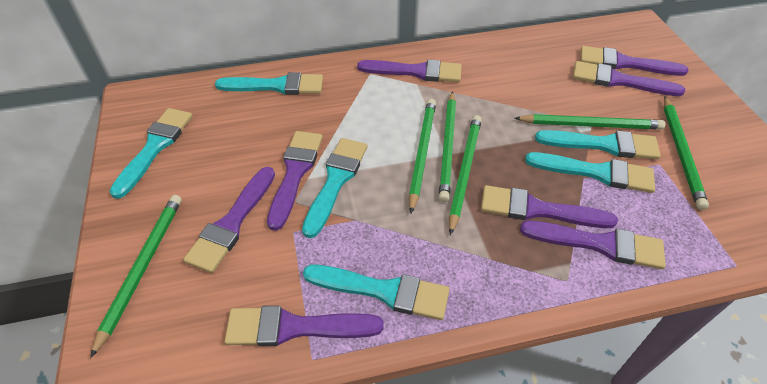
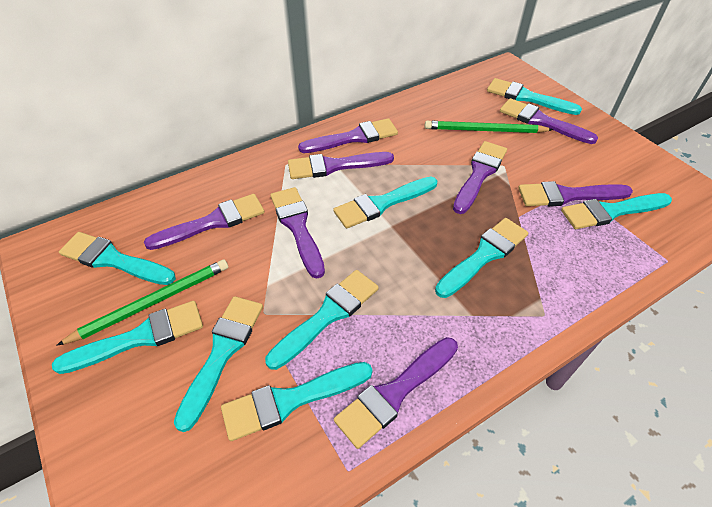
green pencil: [90,195,182,358] [409,99,436,213] [439,91,456,202] [449,115,482,235] [514,114,666,130] [664,96,709,210] = 6 -> [56,259,228,346] [425,121,553,133] = 2
turquoise brush: [109,108,193,199] [215,72,323,95] [302,138,367,238] [303,265,450,320] [525,152,655,193] [535,130,661,159] = 6 -> [52,301,203,374] [59,232,176,285] [174,296,263,432] [221,362,373,441] [265,270,379,370] [333,177,438,229] [435,218,528,298] [487,78,582,115] [561,193,672,229] = 9

